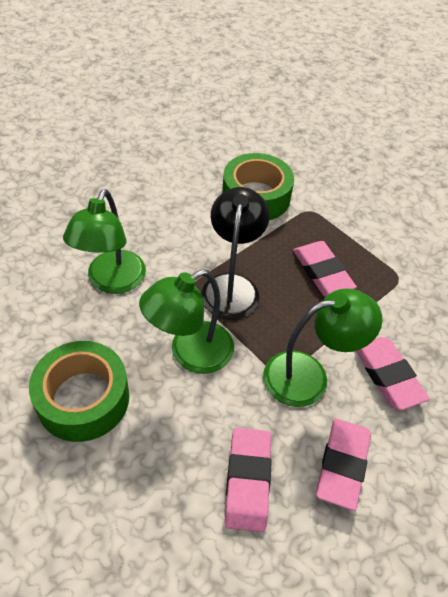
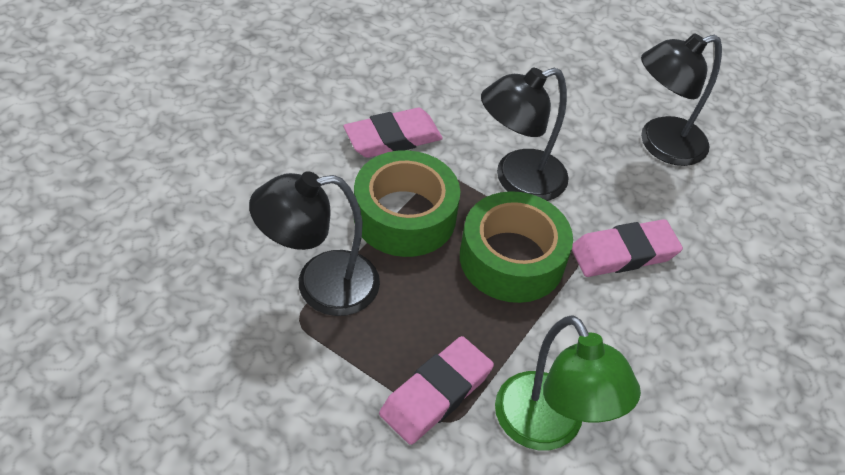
black lamp: [201,187,270,320] = 1 -> [249,171,380,316] [481,68,569,201] [641,33,722,166] = 3
green lamp: [63,189,146,294] [139,269,234,374] [263,288,382,407] = 3 -> [495,315,641,450] = 1
pink eraser: [225,428,272,532] [293,241,357,297] [317,419,371,511] [356,337,429,410] = 4 -> [343,108,443,158] [379,336,494,445] [572,219,683,277] = 3

